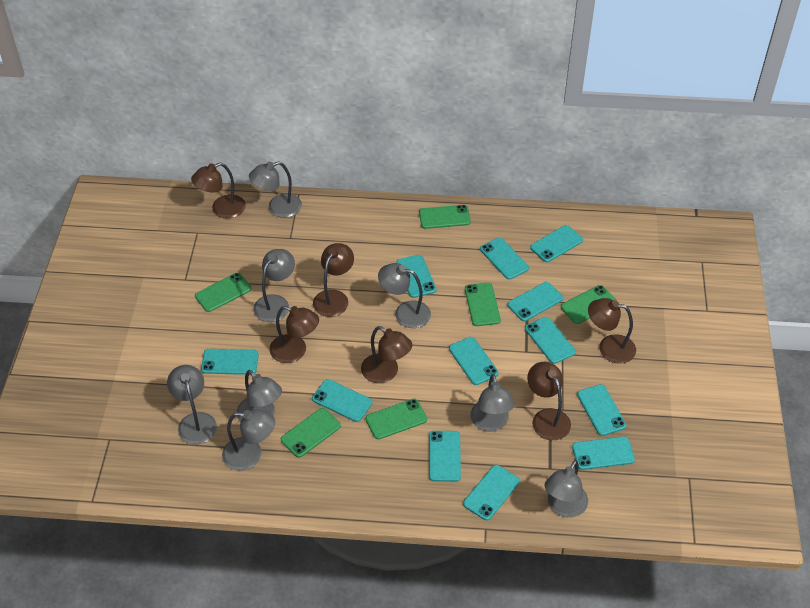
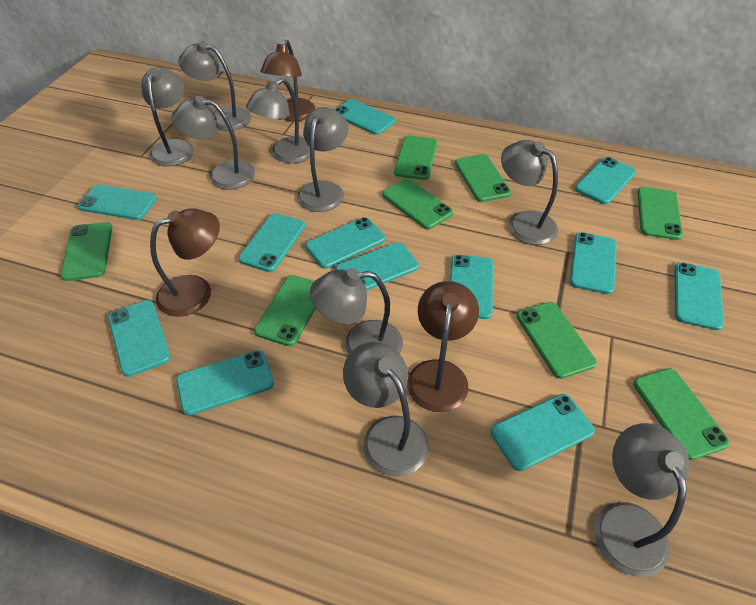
brown lamp: [191,163,246,219] [269,306,319,363] [313,243,354,317] [361,326,412,383] [527,362,571,440] [588,298,636,364] = 6 -> [150,208,220,317] [261,40,315,121] [407,281,479,412] = 3
green phone: [195,273,252,312] [281,408,341,458] [366,399,427,440] [419,205,471,229] [465,283,501,326] [561,285,617,324] = 6 -> [61,222,113,281] [254,275,316,346] [382,179,453,229] [394,136,437,180] [455,154,511,202] [517,302,597,379] [633,368,730,460] [637,187,683,240] = 8
grey lamp: [167,365,217,444] [222,409,275,470] [237,370,282,422] [249,161,302,218] [253,249,295,322] [378,263,431,328] [470,374,515,431] [545,460,588,518] = 8 -> [142,67,194,167] [172,96,255,190] [179,41,251,131] [246,78,310,163] [297,107,348,212] [310,268,403,354] [343,342,429,477] [501,140,558,245] [594,423,690,577] = 9

